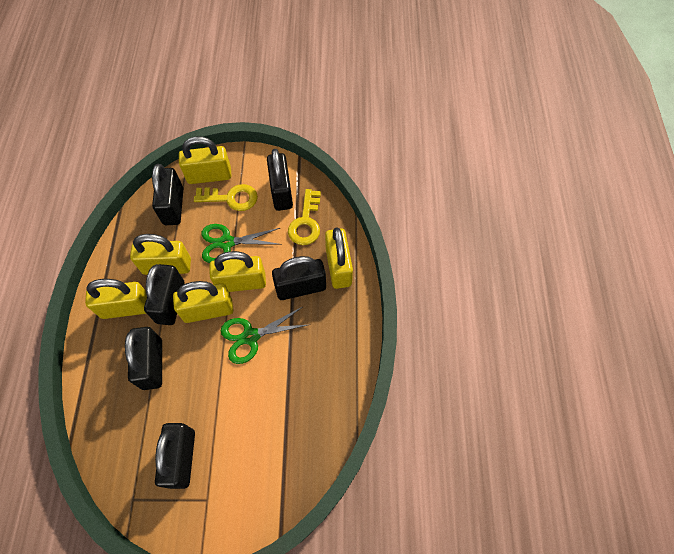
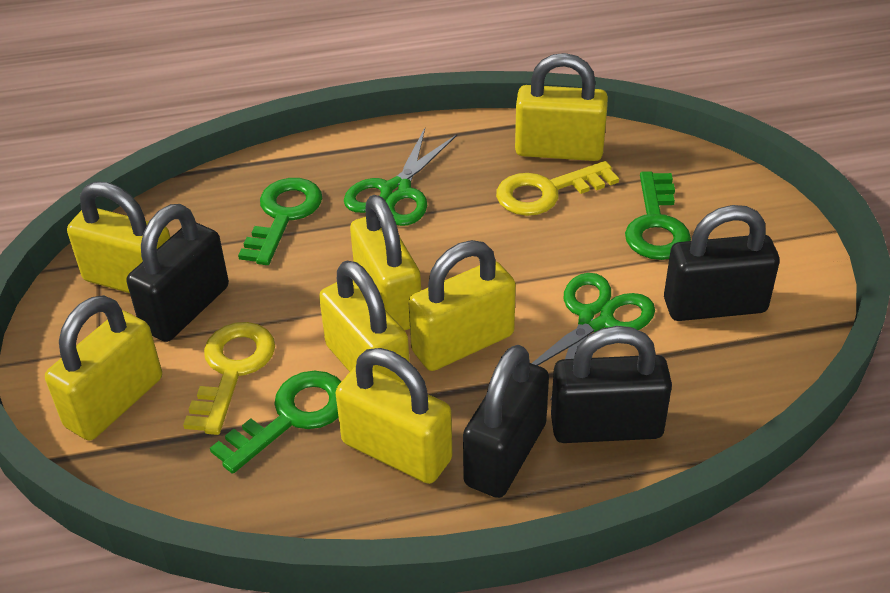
black padlock: [125,327,162,390] [144,264,184,325] [152,164,183,225] [155,423,195,489] [267,149,293,211] [272,256,326,300] = 6 -> [126,204,229,342] [463,345,549,498] [551,326,672,443] [664,205,780,321] = 4
green key: none = 0 -> [210,371,341,474] [238,178,322,265] [625,171,691,260] = 3
yellow padlock: [85,279,147,319] [130,234,191,275] [173,281,234,323] [179,136,231,184] [209,251,266,292] [325,227,353,289] = 6 -> [45,295,162,441] [67,182,170,293] [319,261,410,384] [336,348,452,484] [350,195,421,330] [408,240,516,371] [515,53,608,161] = 7

